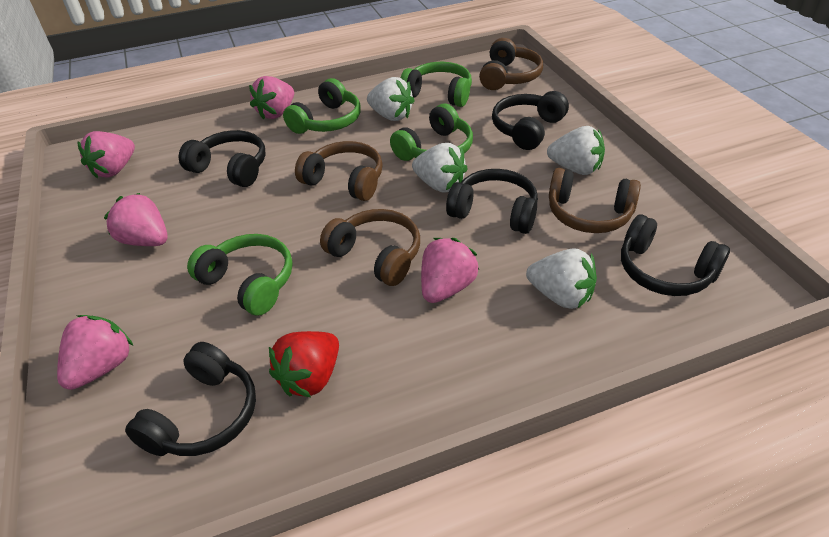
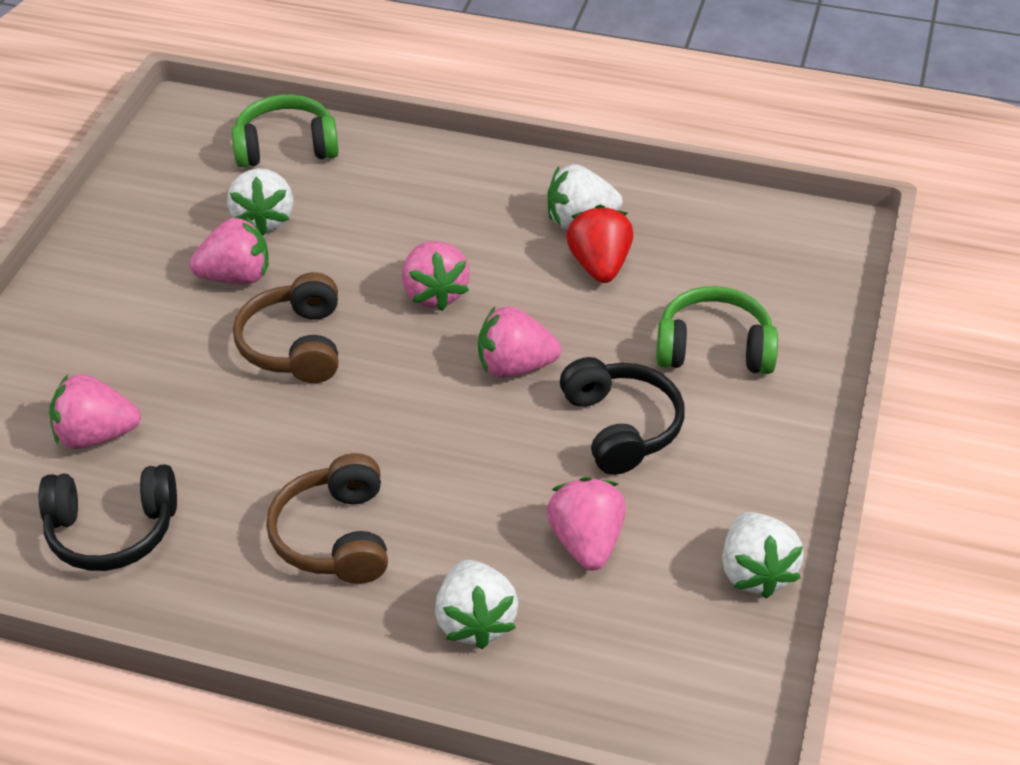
black headphones: [125,342,256,456] [179,130,266,187] [446,169,538,234] [492,91,569,150] [621,215,730,296] = 5 -> [39,464,177,571] [560,357,685,475] = 2
brown headphones: [295,141,383,201] [320,209,420,286] [479,38,543,90] [549,168,641,233] = 4 -> [233,272,338,383] [266,453,388,584] = 2
green headphones: [187,234,293,316] [283,78,361,134] [390,104,473,161] [401,62,472,107] = 4 -> [232,94,339,168] [656,286,778,374] = 2

